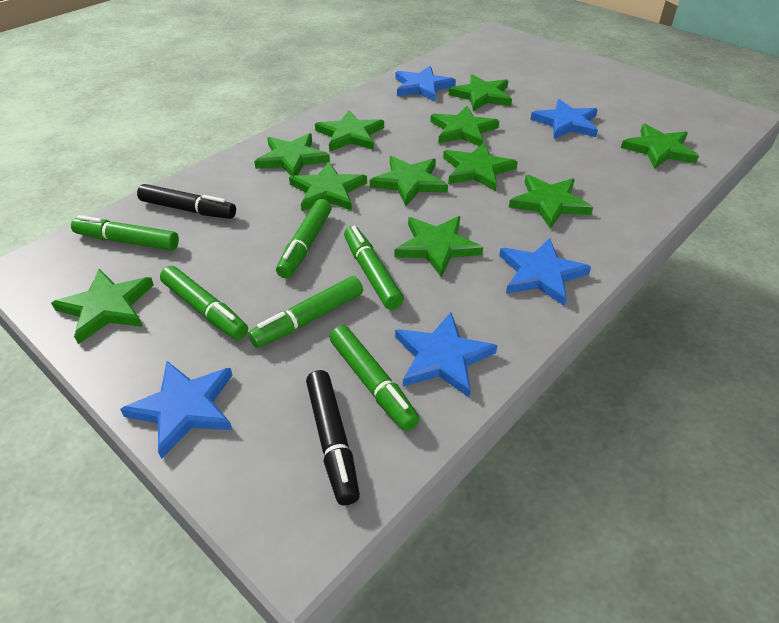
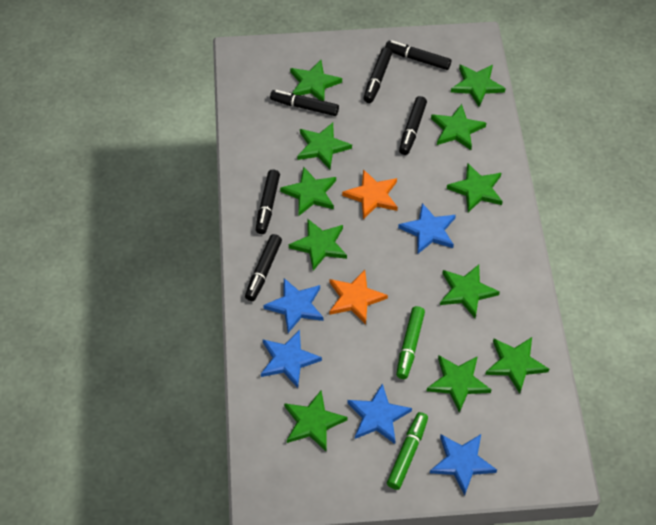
black marker: [137,184,236,219] [306,370,360,505] = 2 -> [245,234,282,301] [256,169,280,234] [270,90,339,116] [363,47,392,103] [385,40,451,70] [399,96,427,155] = 6
green marker: [71,215,179,250] [160,266,248,340] [248,276,363,348] [276,199,331,278] [330,325,420,431] [344,226,404,310] = 6 -> [387,412,428,490] [396,306,425,379] = 2
orange star: none = 0 -> [329,270,388,325] [342,169,398,219] = 2

